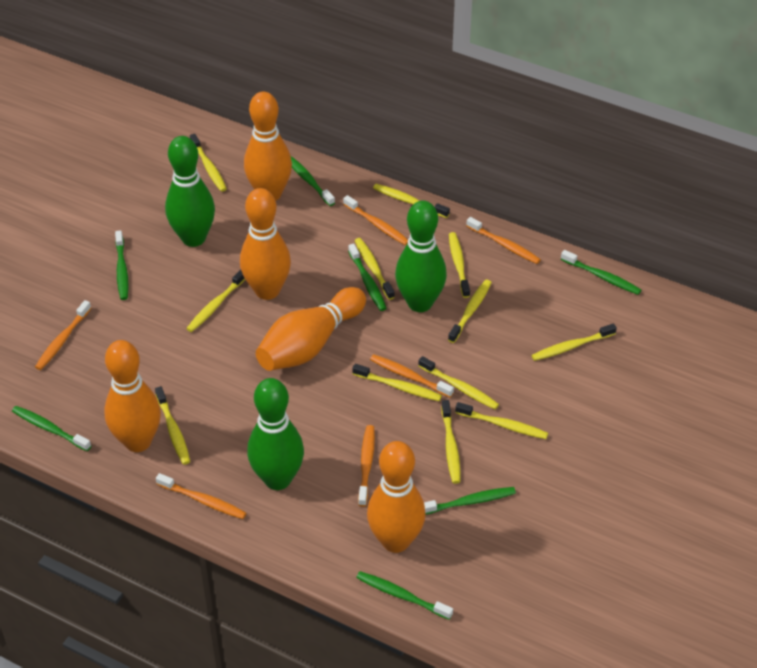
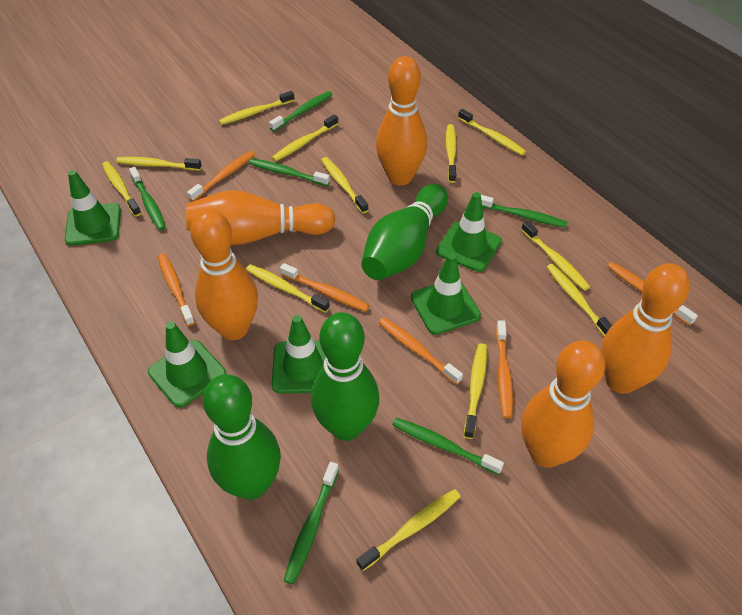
green toothbrush: [12,406,91,451] [115,230,129,300] [291,156,335,206] [348,243,387,311] [356,571,453,620] [424,487,516,515] [561,250,641,295] = 7 -> [129,167,166,230] [249,158,330,186] [269,91,333,132] [284,462,339,584] [392,418,504,475] [481,195,567,228] = 6
green traffic cone: none = 0 -> [65,170,121,246] [148,321,226,407] [272,315,326,393] [411,253,481,334] [436,192,502,272] = 5

